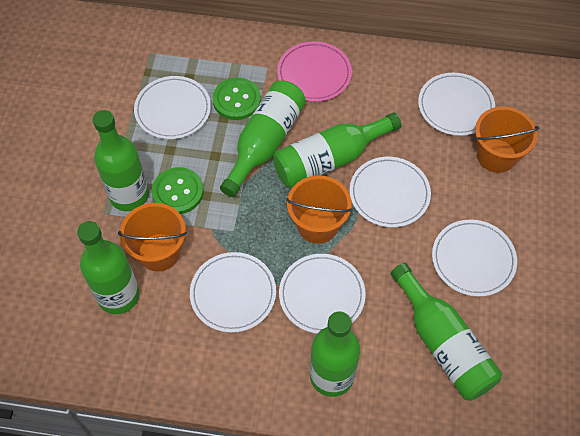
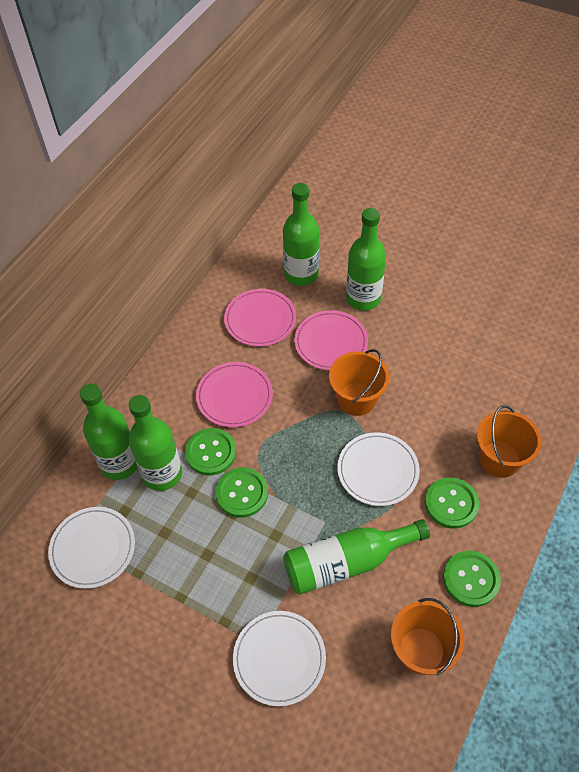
green bottle: [77,221,140,314] [93,110,149,211] [220,80,306,197] [273,112,401,188] [310,311,360,397] [391,263,502,401] = 6 -> [80,384,138,480] [129,395,182,491] [283,183,319,286] [283,519,430,595] [346,208,386,311] = 5
green button: [152,167,204,214] [212,77,261,120] = 2 -> [185,428,236,476] [216,467,268,518] [425,477,479,528] [443,551,501,607] = 4
pink plate: [277,41,352,102] = 1 -> [196,362,273,427] [224,289,296,347] [294,310,368,371] = 3
white plate: [134,76,211,139] [190,252,276,333] [279,254,366,334] [350,157,431,227] [418,73,495,136] [432,220,517,297] = 6 -> [48,507,135,589] [233,611,326,706] [337,432,420,506] = 3

